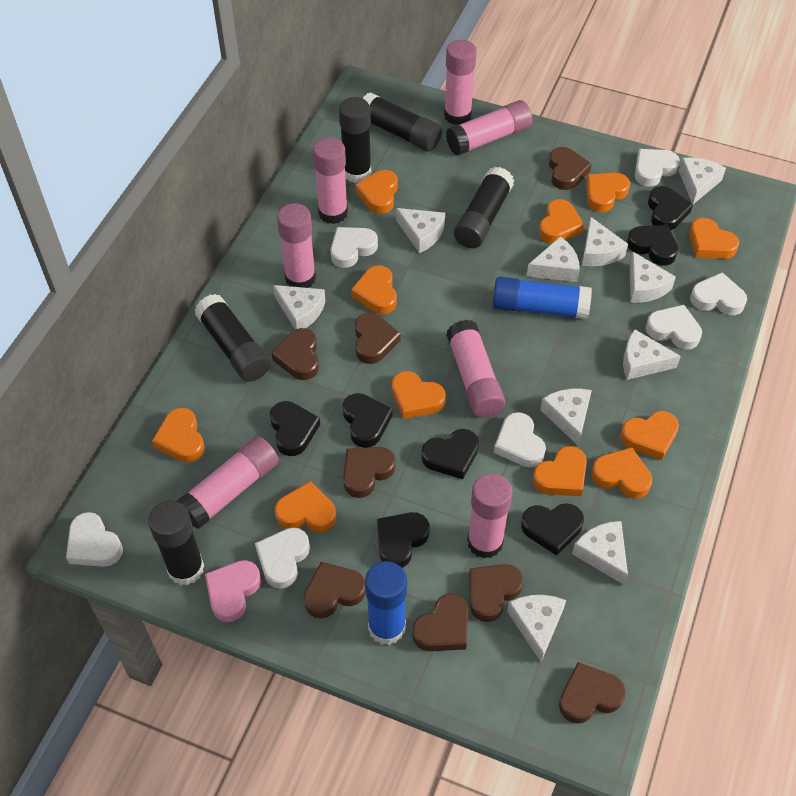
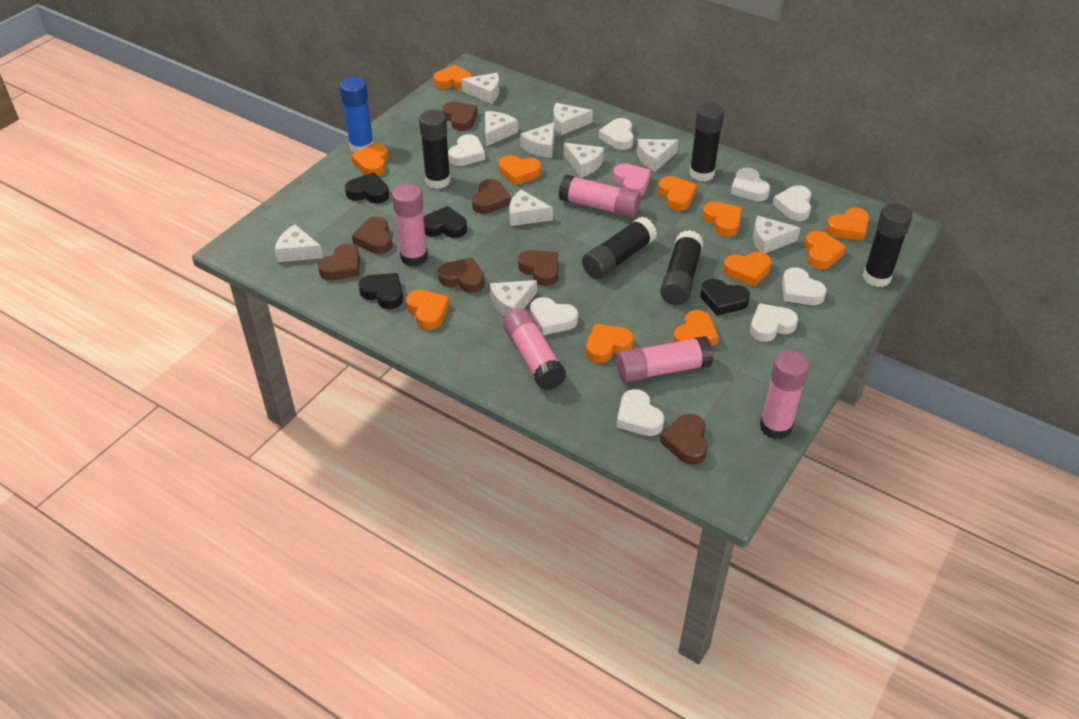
black heart: [270,401,320,456] [343,393,393,448] [377,512,430,568] [421,429,479,479] [521,503,584,556] [627,225,678,266] [648,186,693,230] = 7 -> [345,173,389,203] [359,273,403,309] [423,206,467,238] [700,279,750,316] = 4
blue glue stick: [365,561,407,645] [493,277,592,319] = 2 -> [340,77,374,153] = 1
brown heart: [272,328,319,380] [304,562,366,618] [343,447,396,498] [355,313,400,364] [412,593,469,651] [469,564,523,622] [549,147,592,190] [559,662,626,724] = 8 -> [318,244,360,280] [352,217,392,254] [438,257,485,293] [442,102,478,131] [472,179,511,214] [518,250,559,286] [660,414,708,465] = 7
pink glue stick: [176,436,279,529] [277,203,316,288] [313,137,348,224] [444,40,477,125] [446,100,533,156] [446,320,505,417] [467,473,512,558] = 7 -> [392,184,428,266] [503,308,566,390] [559,174,641,218] [616,336,713,382] [760,350,810,439] = 5
white heart: [66,512,123,567] [255,528,310,589] [331,227,378,268] [494,412,546,467] [635,149,680,187] [645,305,702,350] [690,272,747,315] = 7 -> [448,134,485,166] [530,297,578,335] [599,118,634,150] [616,389,664,436] [731,167,770,201] [750,303,798,342] [773,185,811,221] [782,267,827,305] = 8

